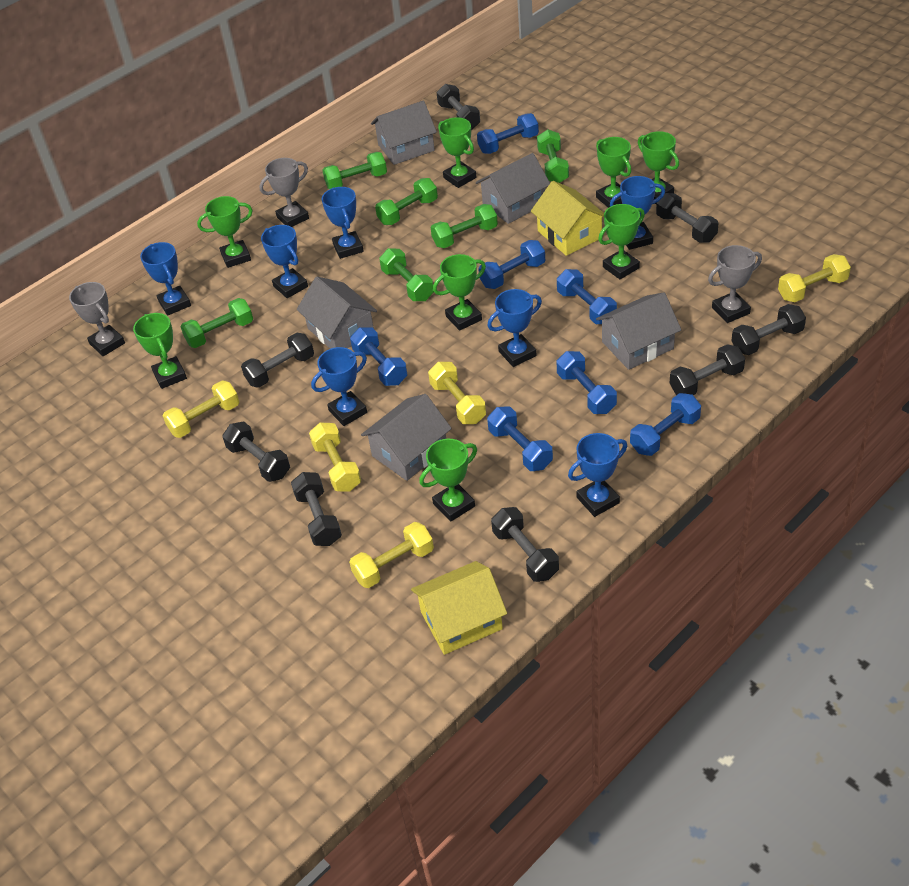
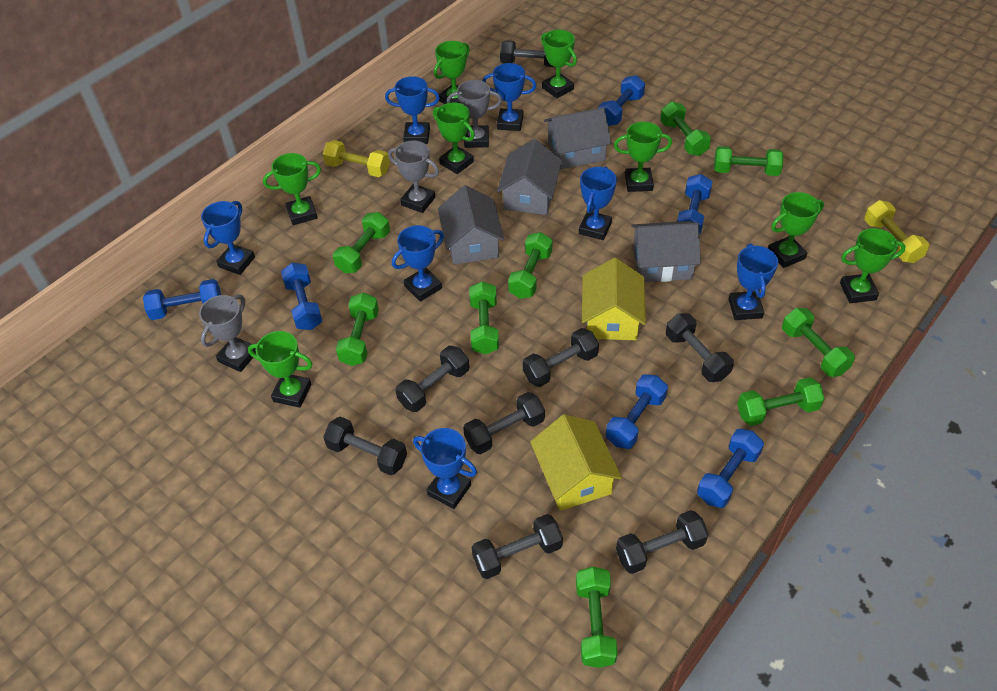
blue dumbbell: [350,327,407,386] [477,113,539,154] [478,240,545,289] [487,406,553,471] [557,269,617,324] [557,351,617,414] [630,393,701,456] = 7 -> [143,279,221,320] [281,263,322,330] [598,75,645,126] [606,374,668,449] [677,174,713,234] [697,429,764,508] = 6
green dumbbell: [181,298,253,348] [322,152,387,189] [375,178,438,225] [379,248,434,301] [431,204,498,248] [537,129,569,183] = 6 -> [333,212,390,273] [336,292,379,366] [469,281,499,354] [508,232,552,299] [576,567,618,668] [660,102,711,156] [714,146,784,176] [737,377,825,426] [782,308,855,377] = 9
grey house: [297,277,377,349] [361,394,452,481] [371,101,437,165] [476,153,550,224] [596,292,681,370] = 5 -> [438,185,504,265] [497,139,562,215] [544,107,611,169] [631,221,701,282] = 4
yellow dumbbell: [163,381,239,438] [309,422,361,491] [349,522,434,588] [428,362,486,424] [778,254,851,302] = 5 -> [323,140,390,177] [864,200,929,263] = 2

